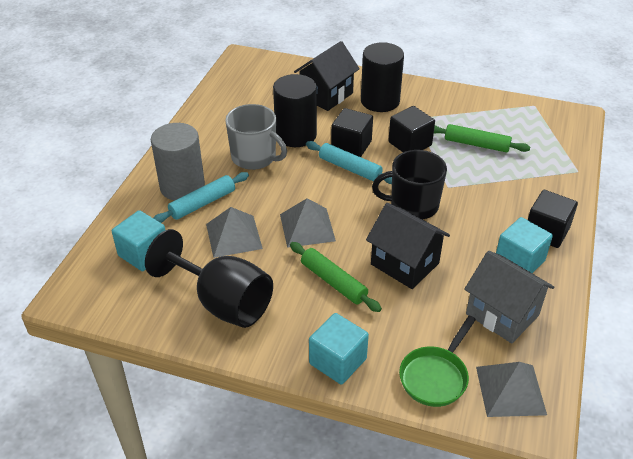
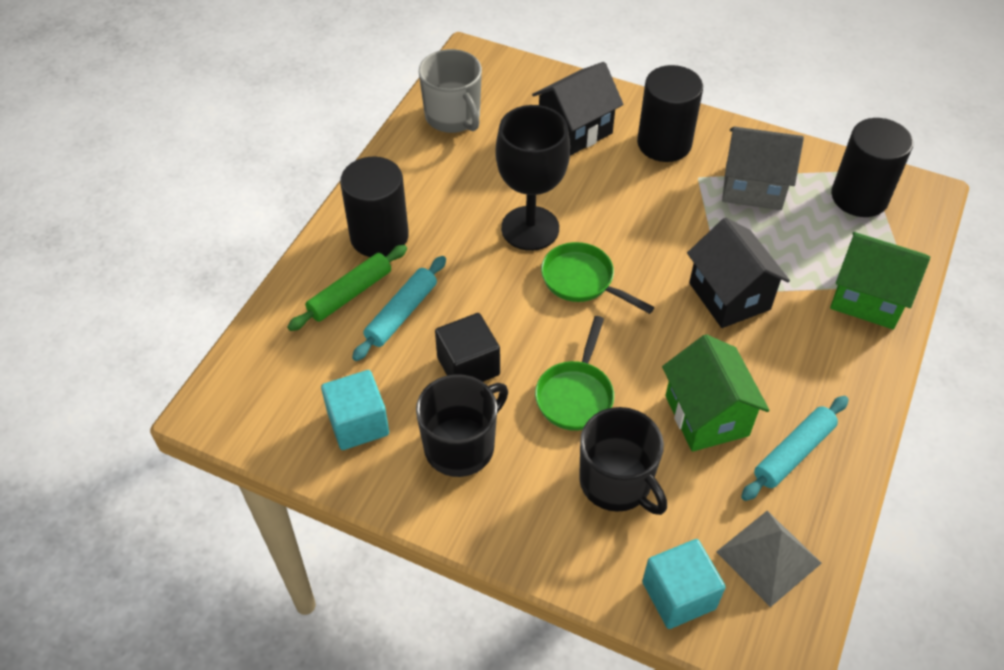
black cube: [331,108,373,157] [388,106,435,152] [528,190,578,248] = 3 -> [435,313,500,382] = 1
black cylinder: [273,74,317,147] [361,42,404,112] = 2 -> [340,156,409,257] [637,65,703,162] [831,118,913,217] = 3
black mug: [372,150,447,219] = 1 -> [416,374,508,477] [579,407,667,515] = 2
green house: none = 0 -> [662,334,770,452] [830,232,930,329] = 2
green pan: [399,316,476,407] = 1 -> [535,316,614,431] [541,242,655,314] = 2
green rolling pin: [290,242,382,312] [434,124,530,153] = 2 -> [287,245,407,331] = 1
grey cylinder: [151,123,205,201] = 1 -> none = 0
grey pyramid: [206,207,263,258] [280,198,336,248] [476,362,547,417] = 3 -> [716,511,822,607] = 1
turquoise cube: [112,210,165,271] [309,313,369,385] [496,217,553,273] = 3 -> [321,370,389,450] [642,539,726,629] = 2

